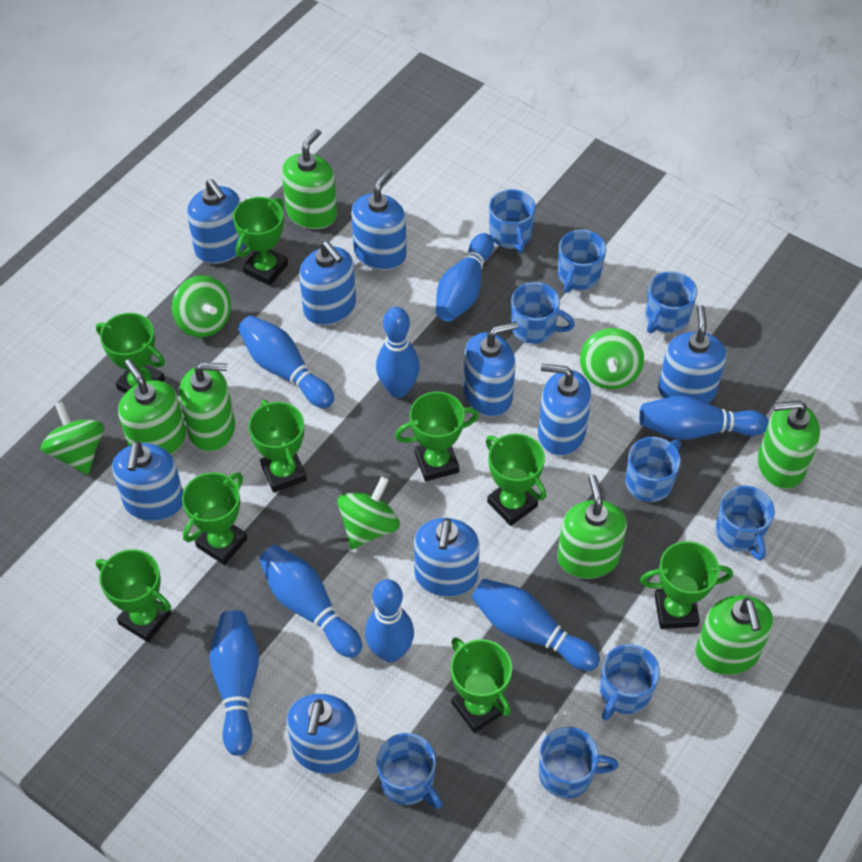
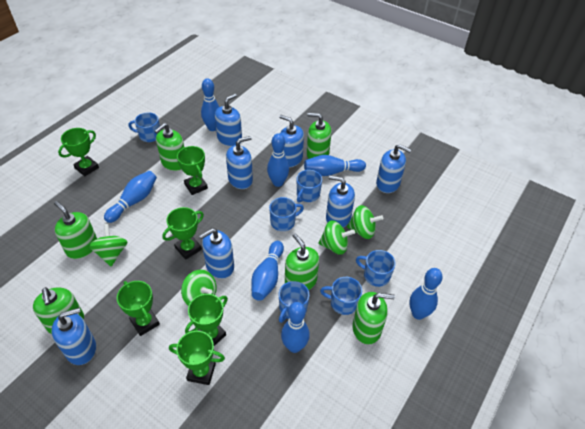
blue bowling pin: [209,610,259,756] [238,315,334,408] [259,545,362,658] [365,579,414,663] [376,307,420,398] [436,233,494,322] [471,579,600,671] [639,396,769,440] = 8 -> [104,171,157,223] [201,78,219,131] [251,241,284,301] [267,133,289,187] [281,302,310,353] [304,155,366,176] [409,268,443,320] = 7
blue mug: [376,733,442,809] [489,189,536,253] [511,282,575,344] [539,727,618,799] [558,230,606,293] [600,644,660,721] [625,437,681,502] [646,271,697,333] [715,486,775,561] = 9 -> [129,112,160,142] [269,197,304,231] [279,281,309,323] [297,170,322,203] [320,277,362,315] [356,250,396,287] = 6
blue soap dispenser: [112,441,183,521] [187,179,245,264] [286,694,360,774] [299,241,356,325] [351,169,406,270] [414,518,480,597] [463,321,518,417] [538,364,592,456] [658,305,727,403] = 9 -> [51,308,96,365] [199,228,234,279] [215,94,242,147] [226,136,253,189] [280,115,304,168] [326,175,355,228] [376,144,411,193] = 7
green trophy: [96,313,165,393] [96,549,172,642] [182,472,248,565] [233,197,288,286] [249,399,307,493] [395,392,479,481] [450,637,512,733] [486,433,546,526] [640,541,733,629] = 9 -> [58,128,99,176] [117,281,160,336] [162,207,204,260] [169,331,225,385] [177,146,208,195] [185,294,228,346] = 6

